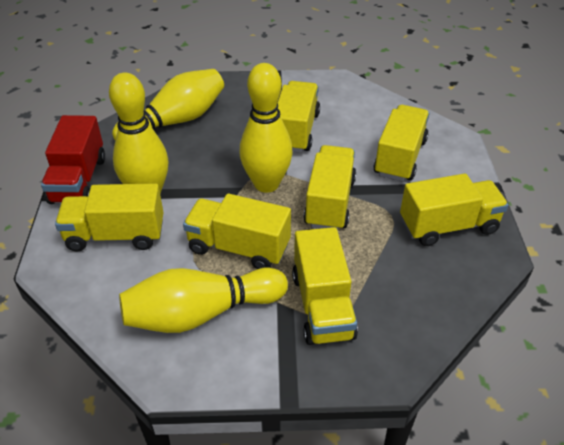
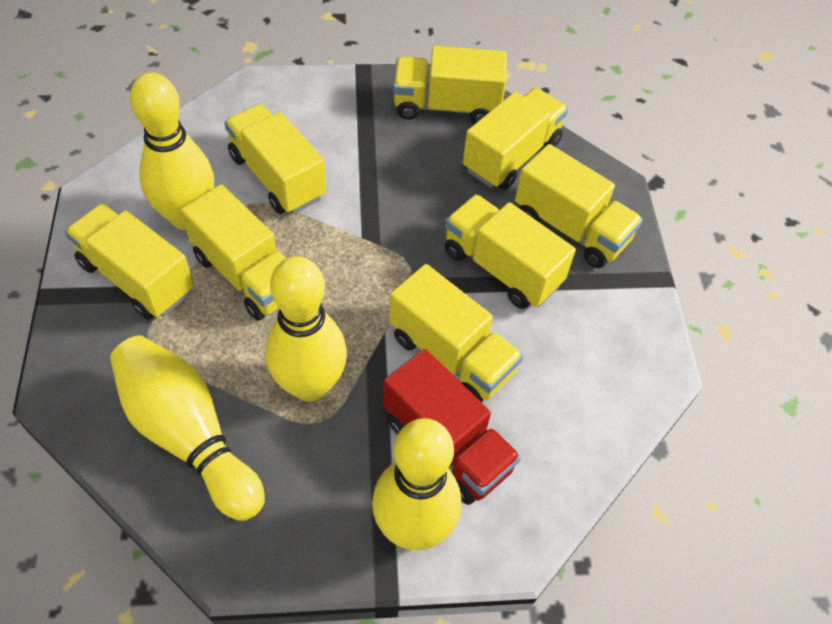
yellow truck: [55,183,163,252] [183,194,291,269] [278,81,320,153] [292,227,358,345] [304,145,356,230] [374,105,430,182] [400,173,509,246] = 7 -> [65,203,194,320] [181,184,287,321] [224,104,326,214] [389,264,523,403] [393,46,507,124] [445,194,576,309] [463,88,568,190] [515,144,643,268] = 8

